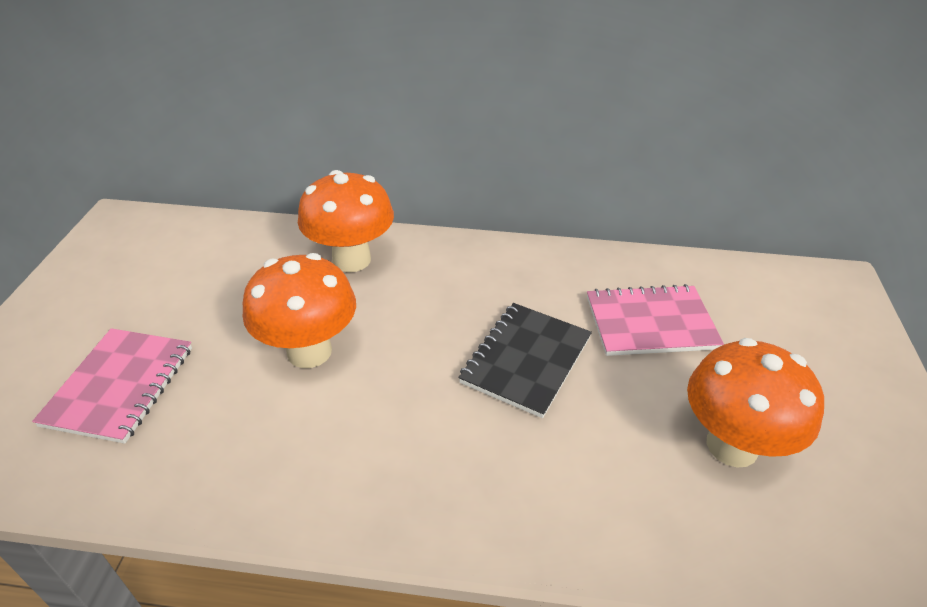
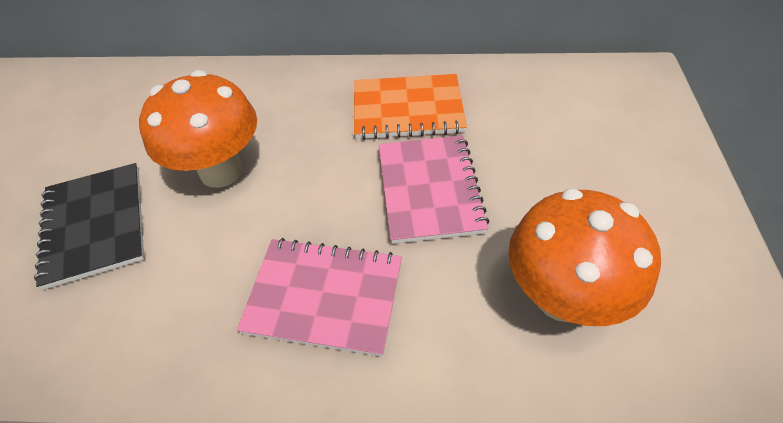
orange mushroom: [243,253,356,368] [298,170,394,272] [687,338,824,468] = 3 -> [139,70,257,188] [508,189,661,326] = 2
orange notebook: none = 0 -> [354,74,467,140] = 1

